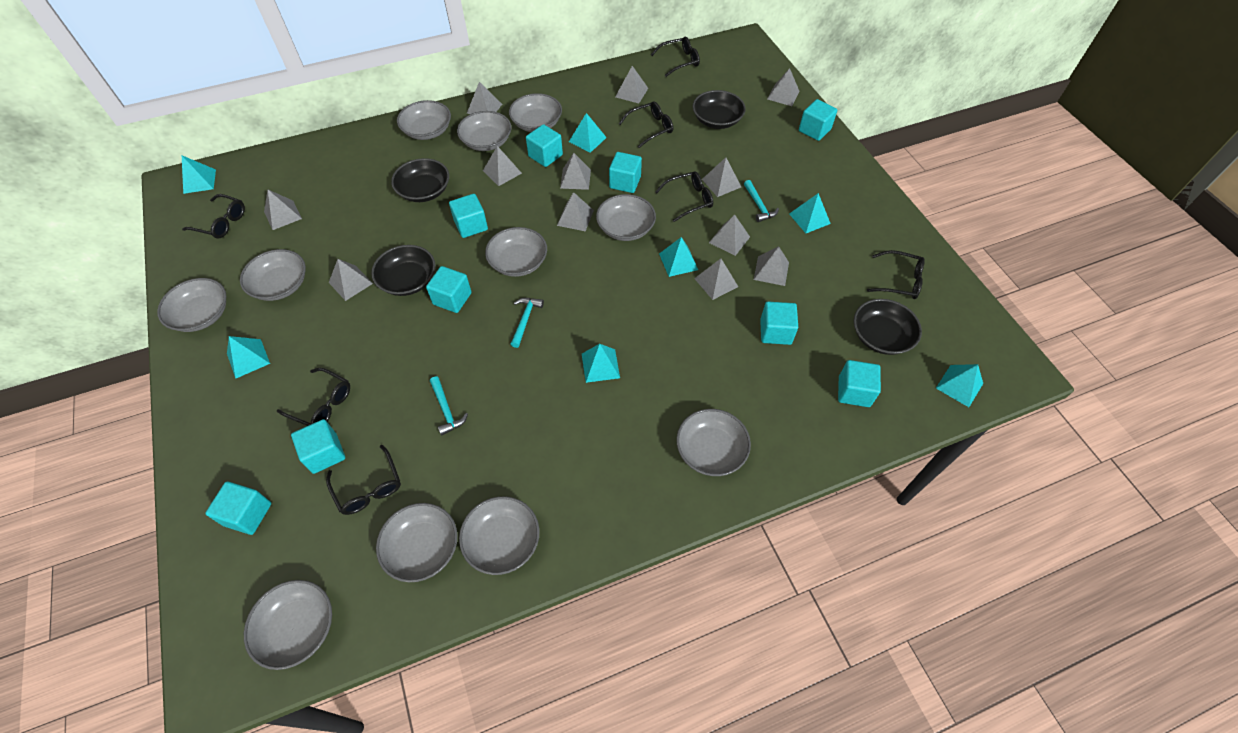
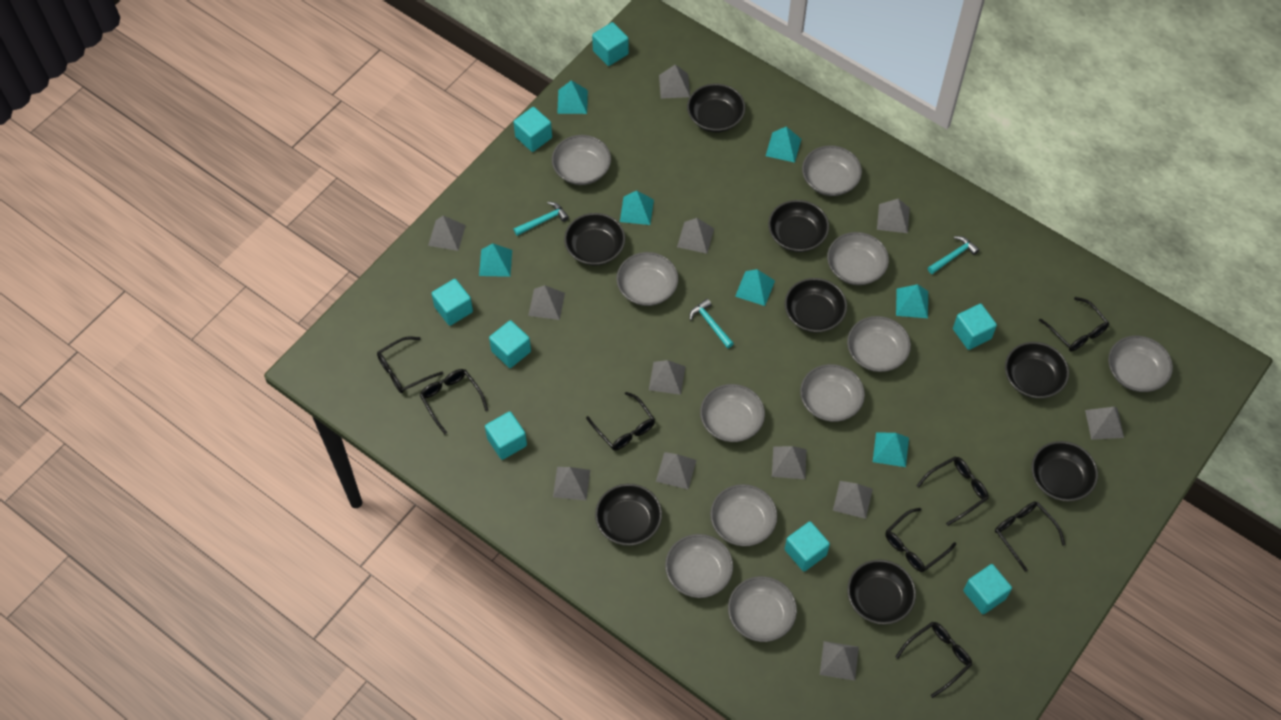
black bowl: [371,245,435,296] [391,158,449,202] [693,90,746,129] [854,299,922,355] = 4 -> [564,213,625,266] [595,484,662,546] [687,84,745,132] [768,200,829,252] [784,278,847,333] [847,559,916,625] [1005,342,1069,398] [1031,441,1098,502] = 8
black glasses: [182,194,245,238] [277,368,350,426] [326,444,401,515] [619,101,673,148] [651,37,700,77] [655,171,713,222] [867,250,925,299] = 7 -> [377,337,443,393] [420,369,488,434] [586,392,655,451] [885,508,956,572] [895,621,972,698] [916,456,989,526] [995,501,1065,572] [1039,297,1109,351] = 8
turquoise cube: [205,481,271,535] [291,419,345,474] [426,266,471,313] [449,194,488,238] [526,124,563,167] [609,152,642,193] [760,302,798,345] [799,99,837,141] [838,360,881,407] = 9 -> [432,279,473,326] [485,411,527,460] [489,320,531,368] [514,107,552,152] [592,22,629,66] [785,521,830,572] [953,303,997,350] [963,564,1012,614] = 8

